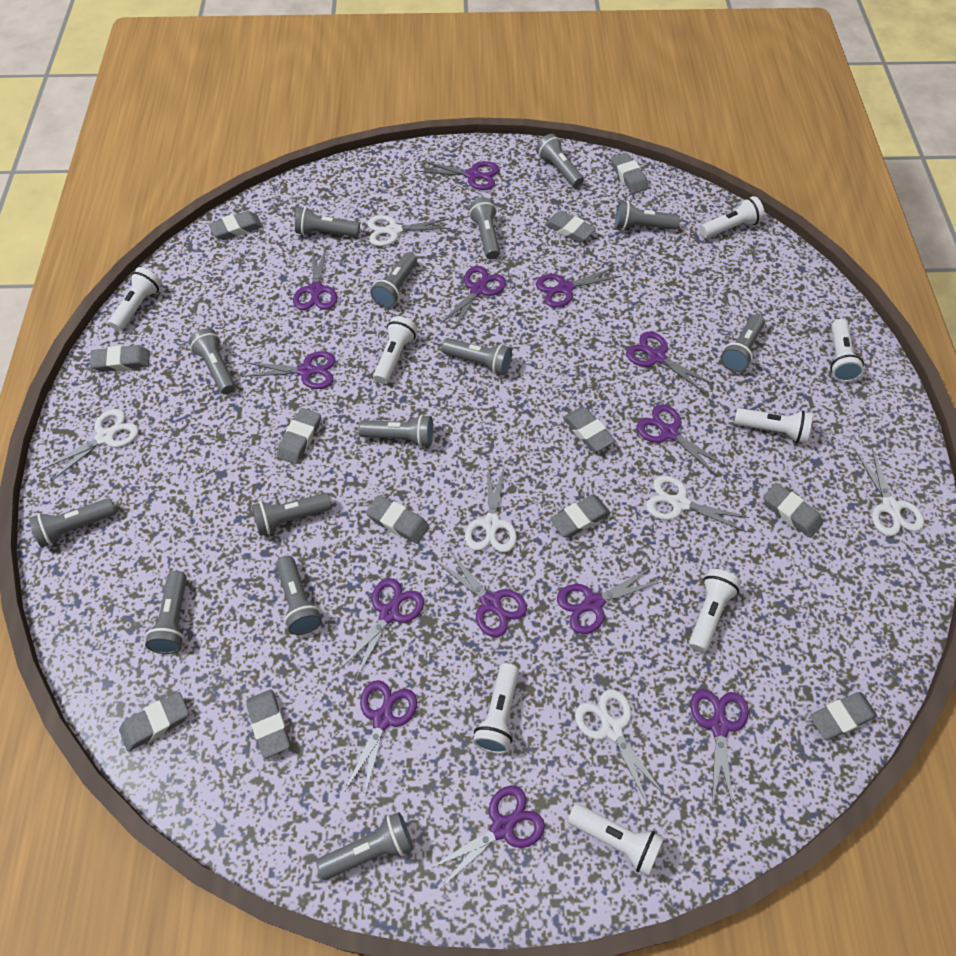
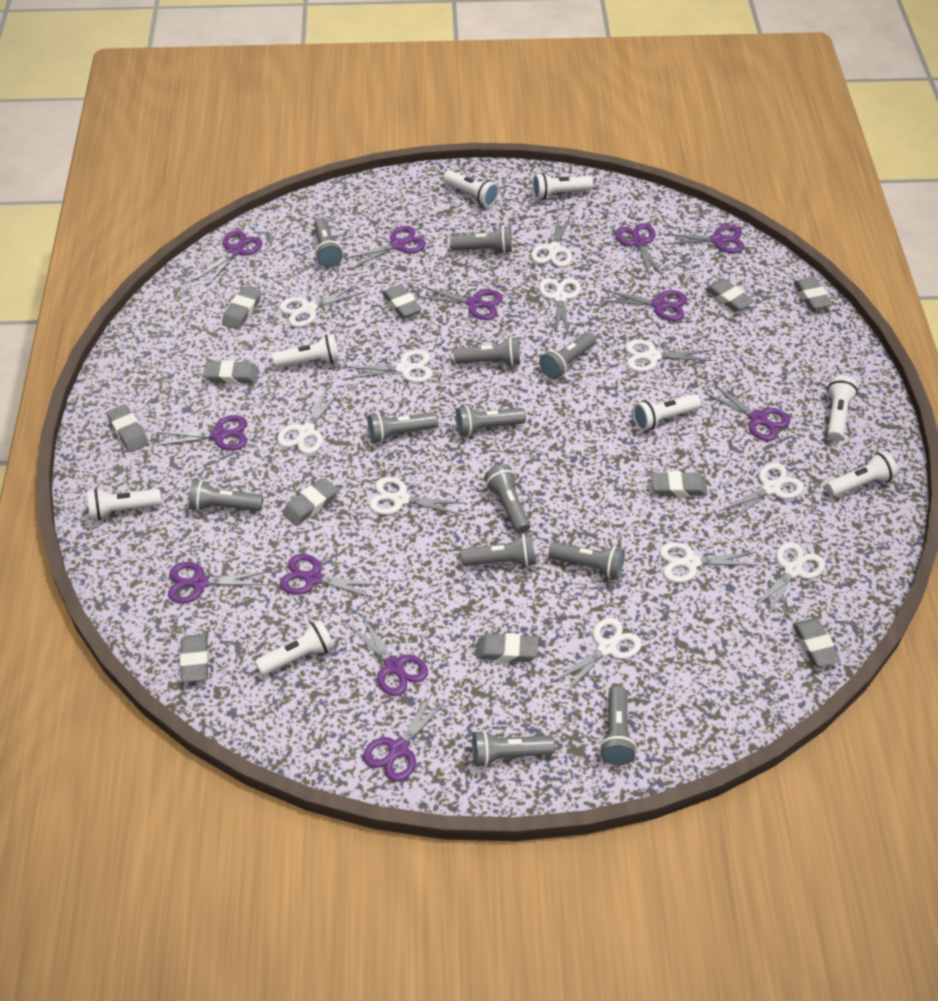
grey eraser: [90,345,150,372] [119,692,189,752] [209,211,263,240] [246,689,290,758] [277,408,321,464] [366,495,429,544] [545,211,596,243] [550,495,611,538] [563,407,615,452] [611,153,649,194] [763,483,823,538] [810,692,877,740] = 12 -> [107,404,149,452] [180,634,209,682] [204,360,259,384] [222,286,261,330] [282,478,338,526] [382,284,422,318] [476,633,538,662] [651,471,708,497] [705,278,754,312] [792,619,841,667] [793,277,833,310] = 11
grey flashlight: [29,498,116,548] [145,571,187,654] [188,328,236,395] [251,493,332,536] [276,556,322,635] [295,207,360,237] [316,812,413,880] [358,415,433,447] [370,252,417,308] [442,338,512,375] [469,198,500,260] [536,134,584,188] [615,201,680,230] [721,314,765,372] = 14 -> [189,479,263,511] [314,217,343,267] [368,412,438,443] [450,226,512,254] [454,337,520,366] [456,406,526,436] [461,534,536,567] [472,730,555,767] [484,465,530,534] [539,332,596,379] [549,542,625,579] [600,686,637,765] = 12
purple scissors: [243,351,336,389] [293,246,337,310] [340,578,424,679] [344,680,417,799] [419,161,499,190] [427,785,545,889] [435,548,527,637] [440,266,506,331] [536,266,622,308] [557,567,660,634] [626,332,714,393] [637,404,728,476] [690,689,749,807] = 13 -> [156,415,247,451] [168,562,267,603] [196,230,262,285] [280,554,379,598] [346,226,426,268] [347,614,428,696] [363,692,448,782] [419,286,503,320] [603,290,687,321] [615,223,664,278] [663,225,745,253] [704,383,790,441] = 12
white scissors: [42,409,139,481] [368,215,451,246] [465,465,517,552] [575,689,665,805] [646,476,750,532] [855,448,924,536] = 6 -> [277,387,341,454] [279,284,363,327] [345,350,433,383] [369,477,465,515] [531,214,572,267] [539,278,581,337] [552,618,642,694] [625,340,713,372] [659,542,758,583] [718,463,804,522] [752,542,825,617] = 11

